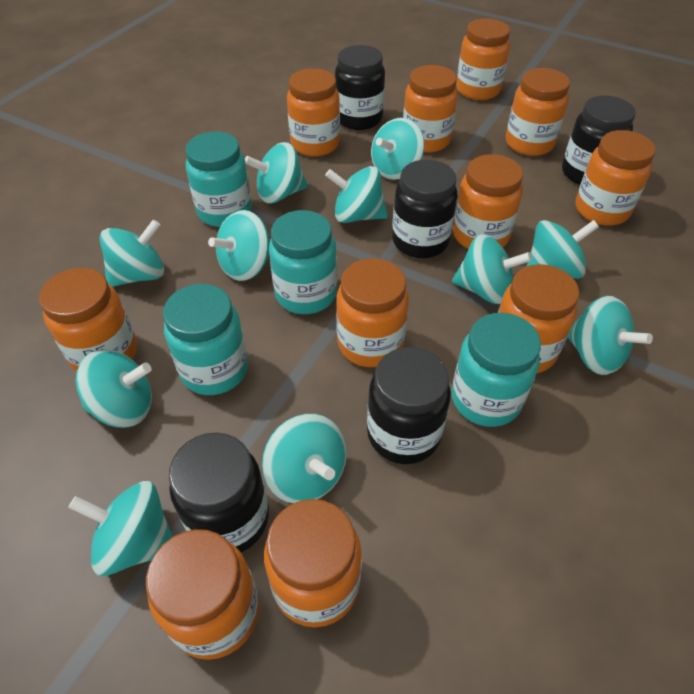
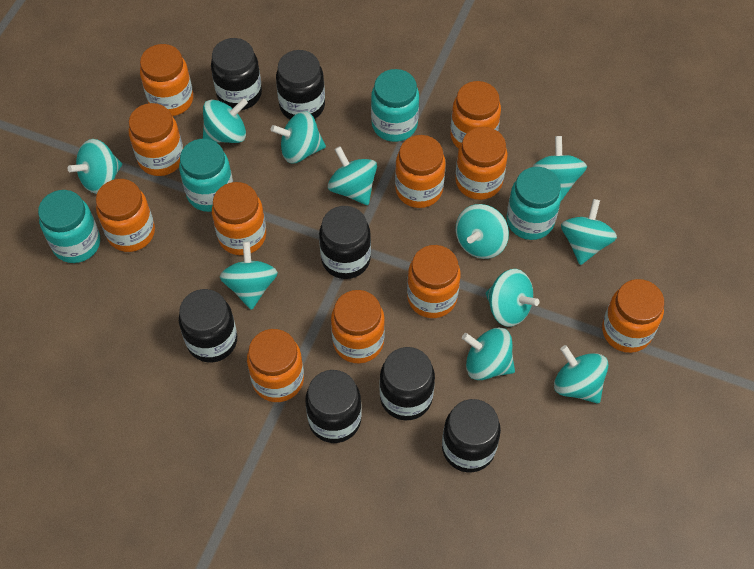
black jar: [169,432,269,553] [335,45,385,130] [367,347,451,464] [392,160,458,258] [562,95,636,185] = 5 -> [179,289,237,363] [211,38,262,110] [276,50,325,119] [305,370,362,443] [319,206,371,279] [380,347,435,420] [442,399,501,472] = 7

